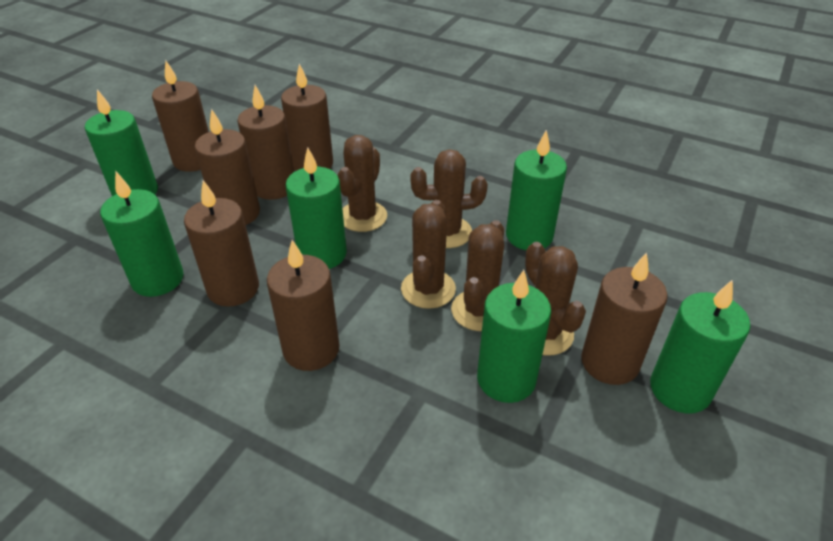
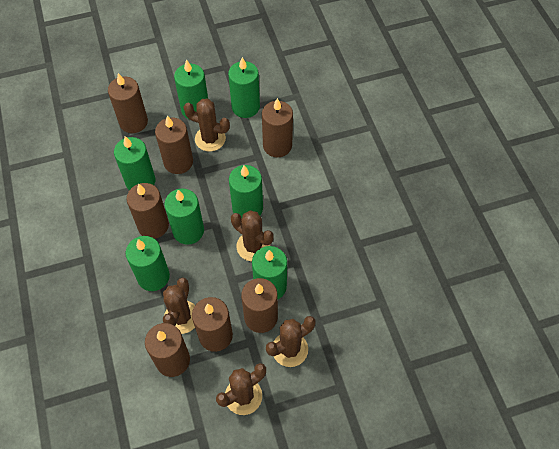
green candle: [85,89,158,196] [100,172,184,297] [285,147,347,269] [477,270,551,403] [506,130,567,250] [650,279,750,413] = 6 -> [114,136,155,190] [125,236,170,291] [164,188,204,245] [174,59,208,120] [228,57,260,118] [229,165,263,219] [252,246,287,299] = 7

